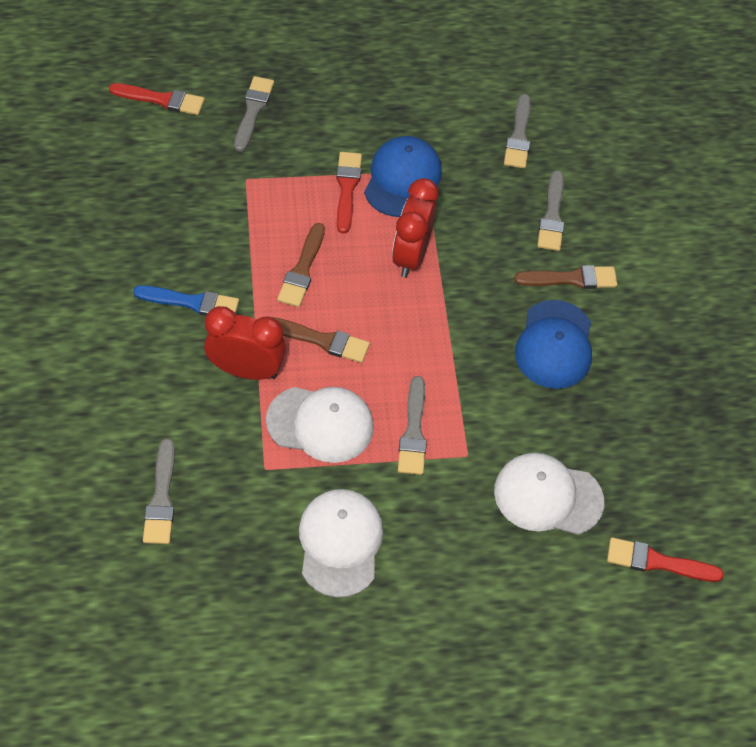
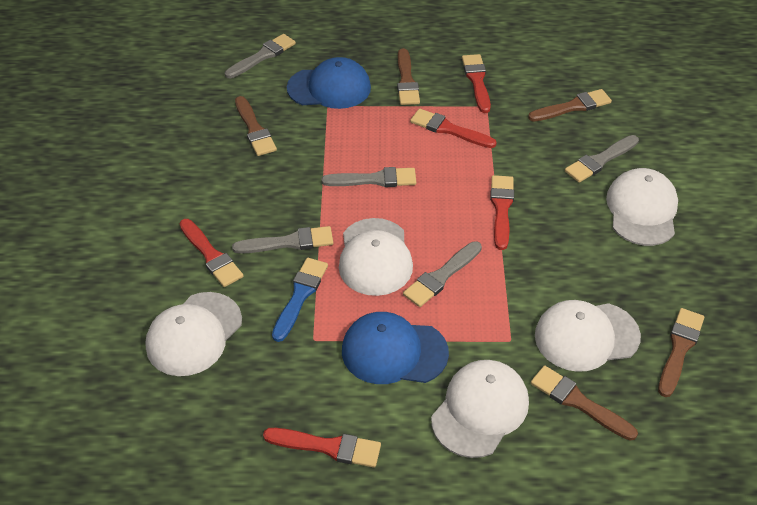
brown brush: [272,317,370,363] [277,223,325,307] [514,265,618,289] = 3 -> [235,96,277,156] [397,48,420,105] [528,89,612,122] [531,365,638,441] [658,308,704,397] = 5
red brush: [109,83,205,115] [336,152,362,234] [607,537,724,582] = 3 -> [179,219,243,287] [263,428,381,468] [410,109,497,148] [462,54,491,113] [490,175,514,250] = 5
red clock: [204,306,286,380] [392,178,439,278] = 2 -> none = 0
white cap: [266,387,374,463] [299,489,383,598] [494,453,604,535] = 3 -> [145,292,242,376] [339,218,413,296] [431,360,529,458] [535,300,641,372] [606,168,678,246] = 5

